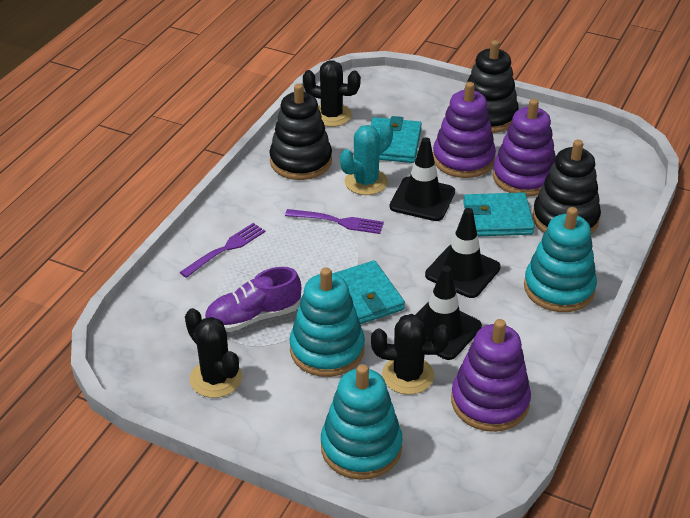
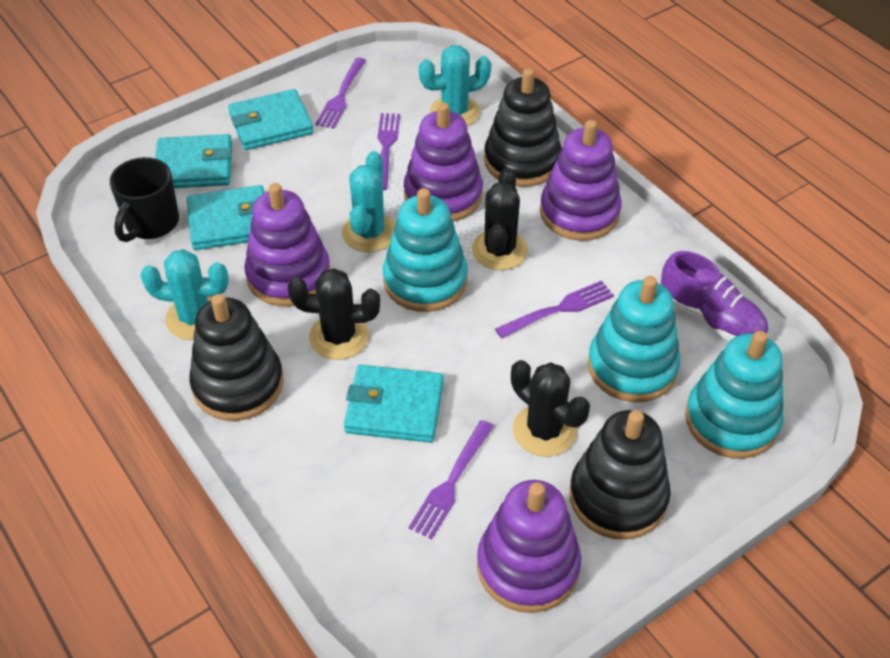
black mug: none = 0 -> [109,157,179,242] = 1
black traffic cone: [390,137,455,221] [415,266,482,360] [425,208,501,298] = 3 -> none = 0
purple fork: [180,223,266,278] [285,209,384,234] = 2 -> [315,58,366,129] [377,113,400,190] [408,420,494,539] [495,281,614,339] = 4
purple stacking toy: [433,82,496,178] [451,319,531,432] [492,99,556,196] = 3 -> [244,183,330,307] [404,102,483,222] [477,480,581,613] [540,120,622,241] = 4
turquoise cactus: [340,122,393,195] = 1 -> [140,249,229,340] [342,151,395,252] [419,45,491,126] = 3
turquoise wallet: [332,260,405,324] [370,116,422,163] [463,192,535,236] = 3 -> [155,134,232,188] [187,185,264,250] [228,89,314,150] [344,365,444,443] = 4

